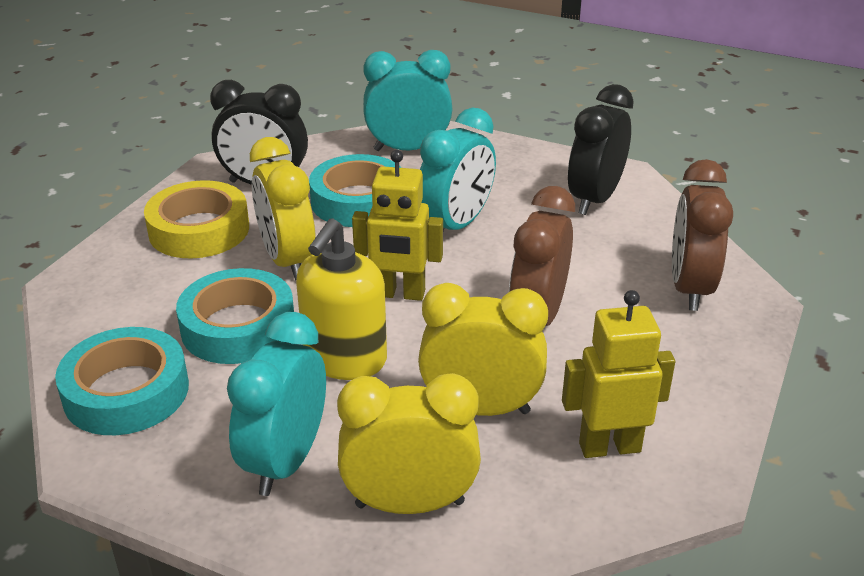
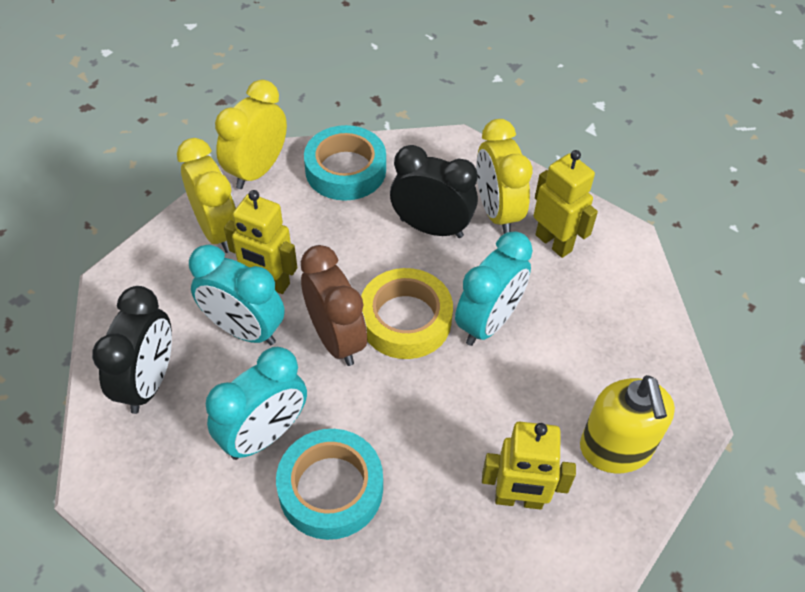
brown clock: [509,186,575,326] [672,159,733,311] = 2 -> [301,245,367,366] = 1
turquoise tape: [55,327,189,435] [176,268,294,364] [309,154,402,227] = 3 -> [276,429,383,540] [304,125,386,201] = 2
yellow robot: [352,150,443,301] [562,290,675,458] = 2 -> [224,190,297,294] [482,422,576,510] [534,150,598,258] = 3

